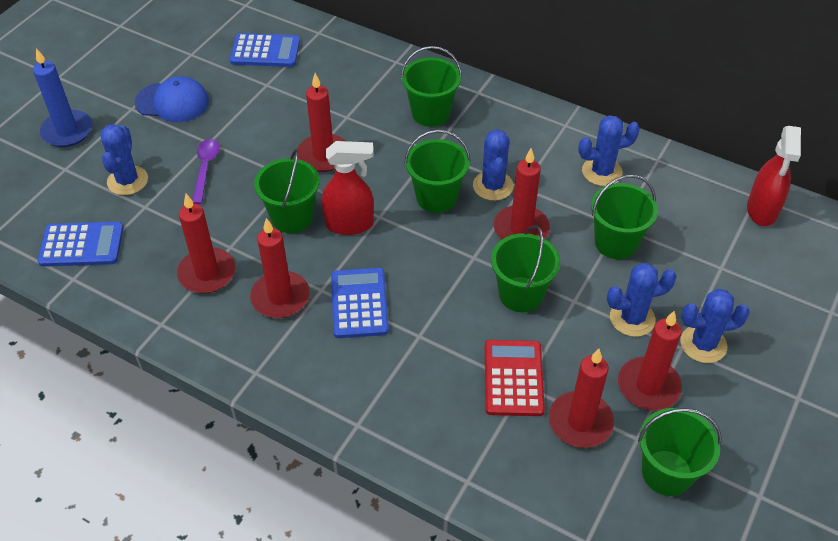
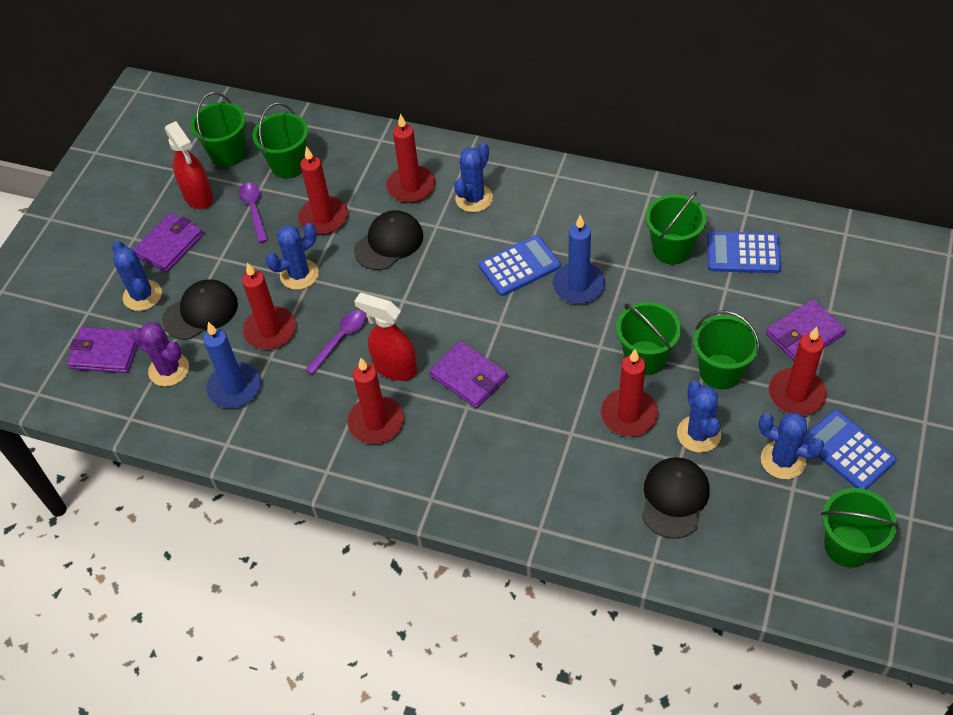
black cap: none = 0 -> [162,280,238,340] [354,210,423,270] [642,457,710,539] = 3
blue candle: [33,48,92,147] = 1 -> [203,322,261,408] [552,215,605,304] = 2
blue cap: [135,76,209,122] = 1 -> none = 0
purple cactus: none = 0 -> [132,322,189,387] = 1
purple spoon: [192,139,220,204] = 1 -> [238,182,268,243] [305,310,366,375] = 2
purple wallet: none = 0 -> [67,327,137,373] [133,213,204,272] [429,341,507,408] [766,299,846,361] = 4
red calculator: [485,340,545,416] = 1 -> none = 0

